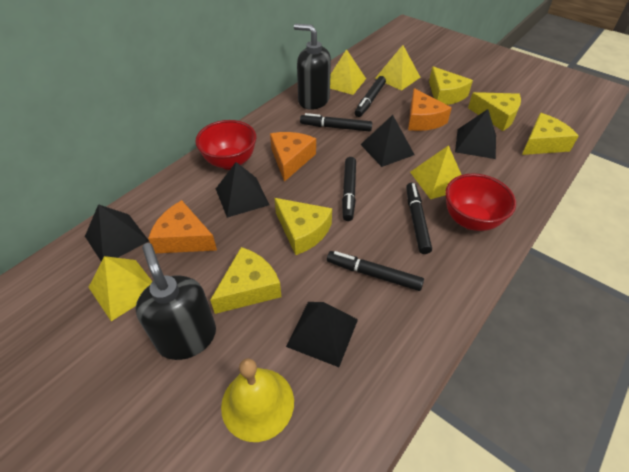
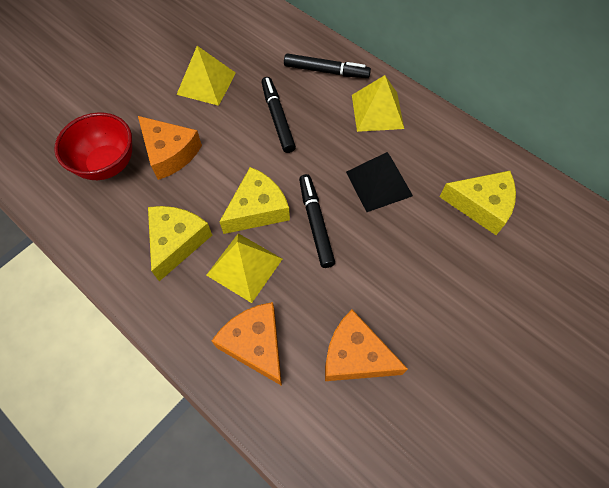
black marker: [300,113,372,131] [327,251,424,291] [342,157,356,221] [355,76,386,117] [406,183,432,254] = 5 -> [261,77,296,153] [284,53,371,78] [299,174,335,268] = 3
black pyramid: [85,204,149,262] [216,162,269,218] [286,302,358,367] [360,115,415,167] [455,109,496,159] = 5 -> [346,152,413,212] = 1
black soap dispenser: [135,243,216,360] [294,24,331,110] = 2 -> none = 0
red bowl: [195,120,256,170] [445,173,516,231] = 2 -> [54,113,132,180] = 1
yellow bell: [221,358,294,442] = 1 -> none = 0
yellow cheese: [210,247,281,314] [274,198,332,255] [429,66,473,105] [468,92,521,131] [522,113,579,155] = 5 -> [148,206,212,281] [219,167,290,234] [440,171,516,235] = 3
yellow pyramid: [88,256,153,321] [330,49,366,95] [375,45,420,91] [410,145,461,199] = 4 -> [176,46,236,106] [206,233,282,303] [352,75,404,132] = 3

